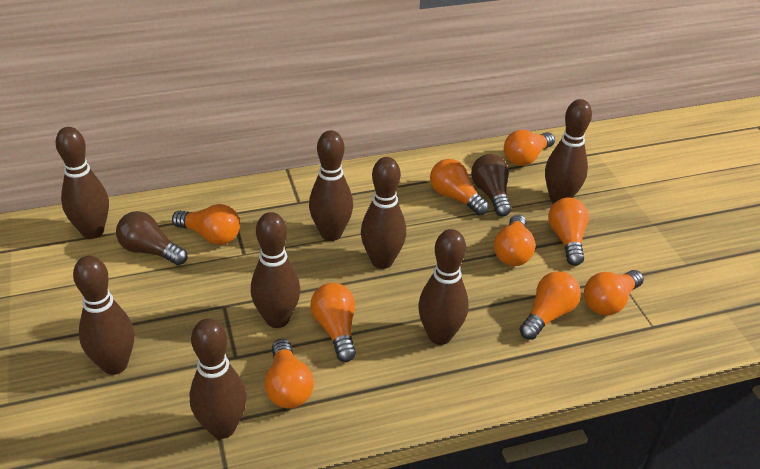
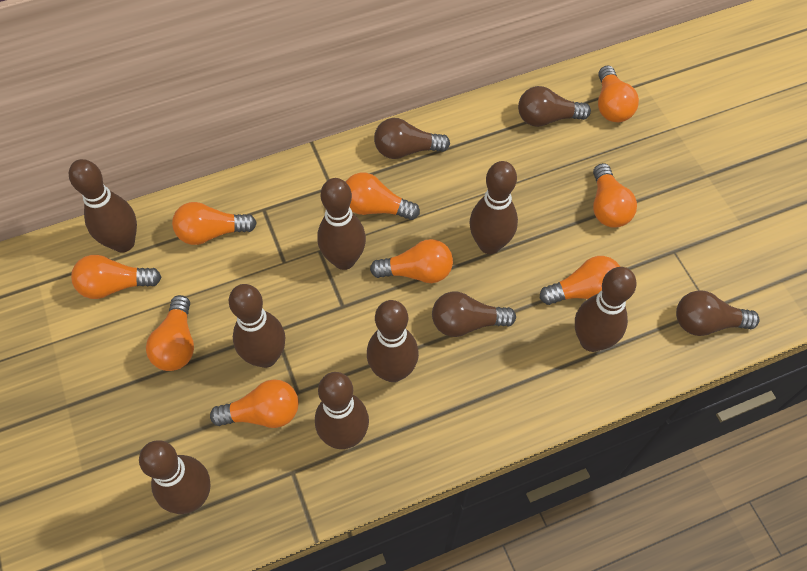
brown light bulb: [116,211,187,266] [471,154,511,216] = 2 -> [374,118,450,159] [432,292,516,337] [518,86,591,127] [676,290,760,336] = 4

